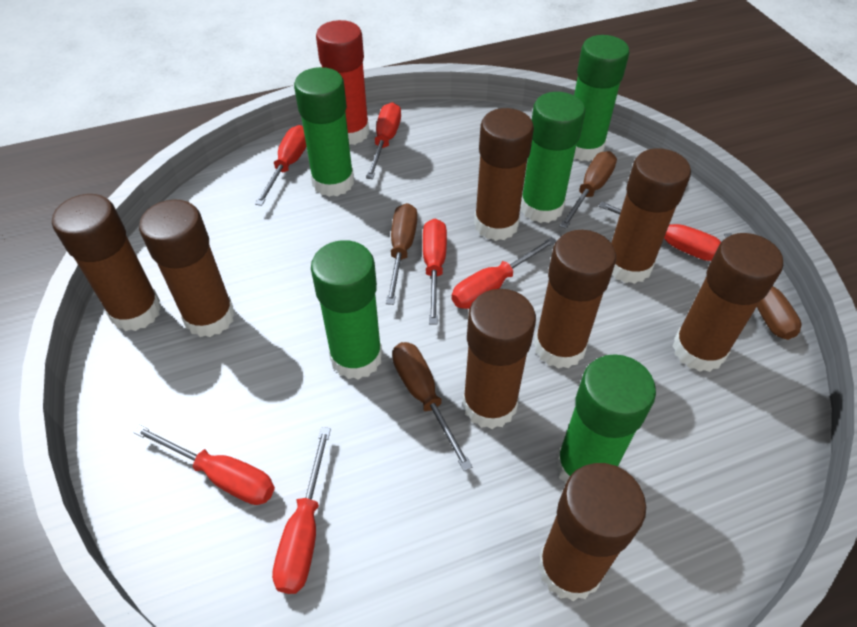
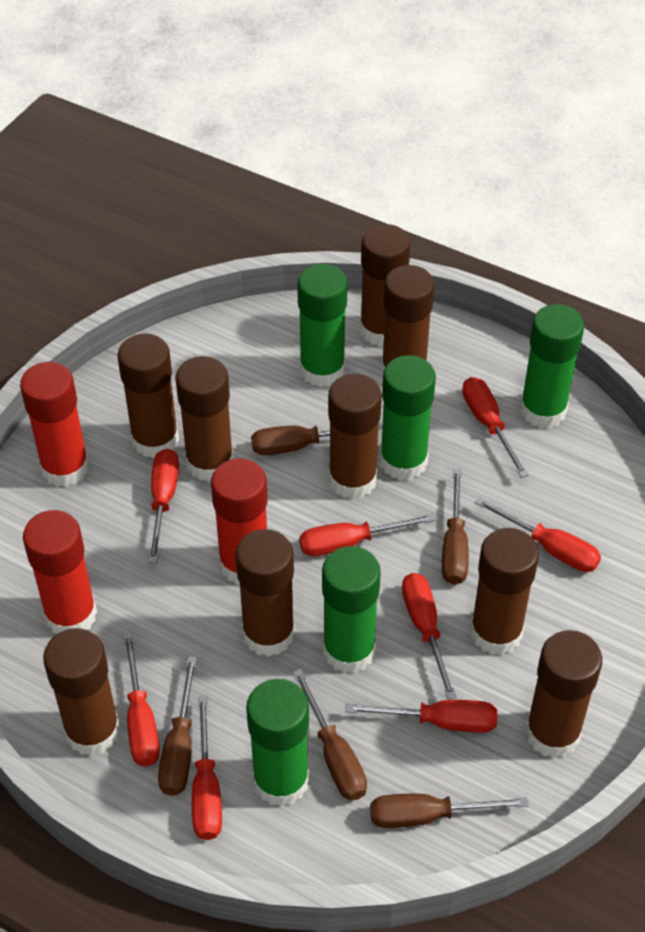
brown glue stick: [52,194,162,331] [139,200,235,337] [462,289,536,429] [474,108,534,241] [534,230,616,369] [538,463,646,601] [611,148,691,284] [673,233,783,372] = 8 -> [43,628,120,756] [118,334,179,459] [175,356,234,482] [235,529,295,657] [328,374,382,499] [360,224,411,346] [381,265,435,374] [470,528,539,655] [525,630,602,758] = 9
brown screwdriver: [386,203,417,305] [392,342,473,471] [559,151,617,229] [724,233,801,340] = 4 -> [158,657,197,796] [251,422,382,455] [293,669,367,800] [370,794,528,828] [442,469,469,585] = 5
red glue stick: [316,20,370,145] = 1 -> [20,362,89,487] [23,510,97,633] [211,458,267,584] = 3
red screwdriver: [133,425,275,505] [255,125,307,206] [272,427,331,594] [366,102,401,179] [423,219,447,325] [451,237,556,309] [599,202,721,261] = 7 -> [123,632,160,766] [148,449,179,563] [192,696,222,840] [299,514,436,556] [345,700,497,733] [402,573,456,700] [462,377,528,478] [475,497,601,572] = 8

